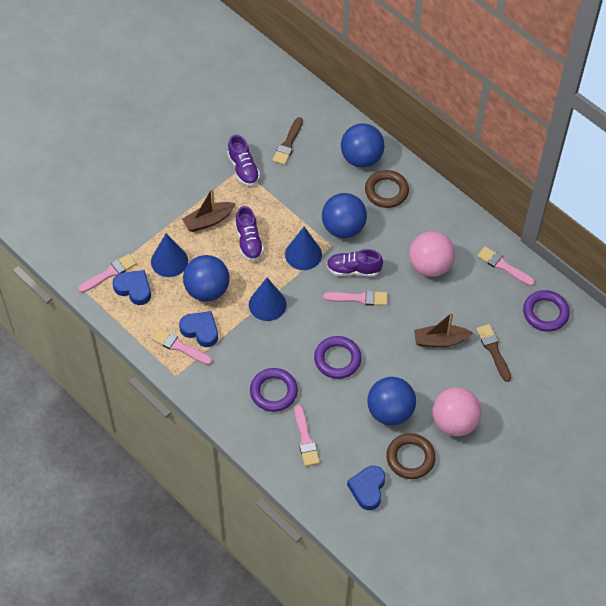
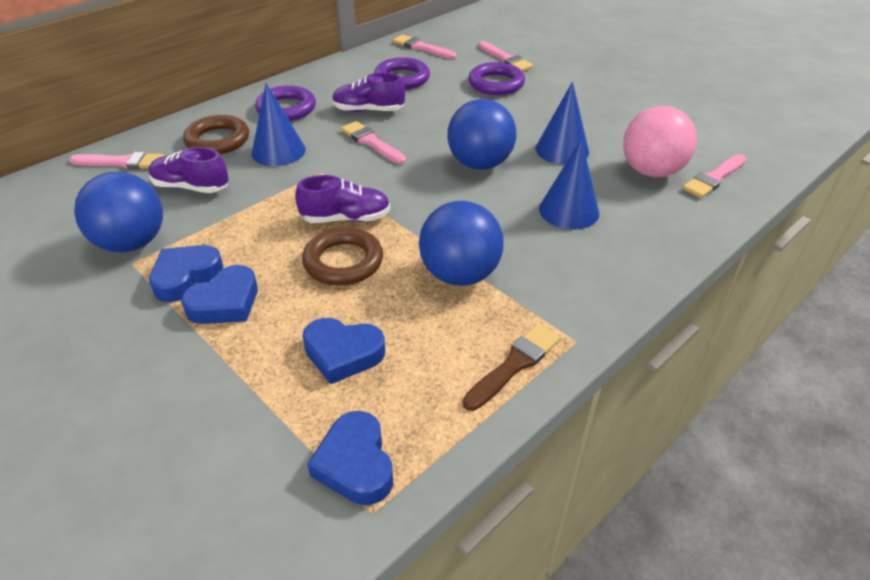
blue ball: [183,255,230,302] [322,193,367,238] [341,123,385,167] [367,377,416,426] = 4 -> [74,172,163,252] [419,201,504,286] [447,99,516,170] = 3
blue heart: [113,270,151,305] [179,311,218,347] [347,466,385,510] = 3 -> [149,245,224,302] [181,265,258,324] [302,318,385,384] [307,411,393,505] = 4
brown boat: [182,188,236,232] [414,312,473,347] = 2 -> none = 0
brown brush: [272,117,303,165] [476,324,511,382] = 2 -> [463,324,560,411] = 1
pink ball: [409,231,455,277] [432,387,481,436] = 2 -> [623,106,697,177] = 1

